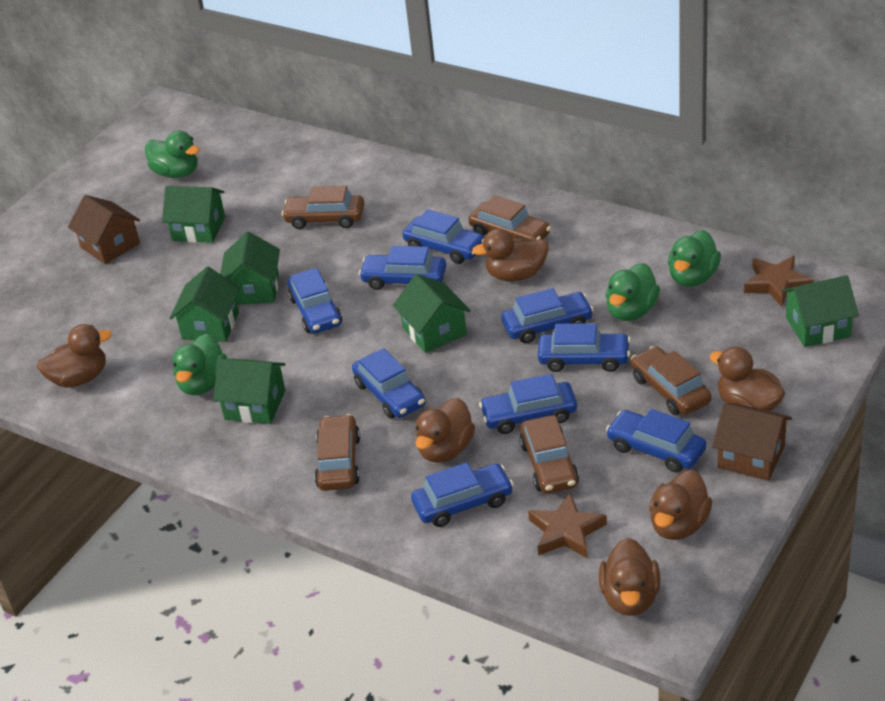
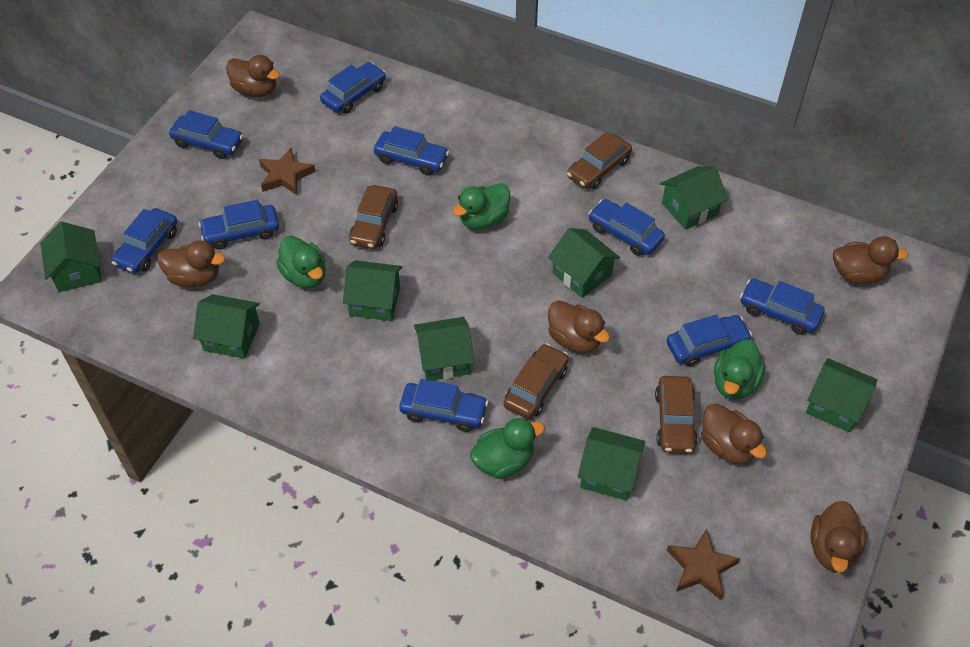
brown car: [282,186,364,229] [314,414,360,491] [468,195,551,241] [519,415,579,494] [631,346,712,415] = 5 -> [349,185,398,249] [504,343,569,419] [567,132,632,189] [655,376,698,454] = 4
brown house: [68,195,140,264] [712,403,792,481] = 2 -> none = 0
green house: [162,186,225,243] [170,267,240,342] [213,359,285,424] [220,232,280,305] [393,274,471,353] [782,275,859,347] = 6 -> [40,221,102,292] [193,294,260,359] [343,260,402,321] [414,317,474,381] [548,228,620,298] [578,427,645,500] [660,166,728,230] [806,358,877,432] = 8

